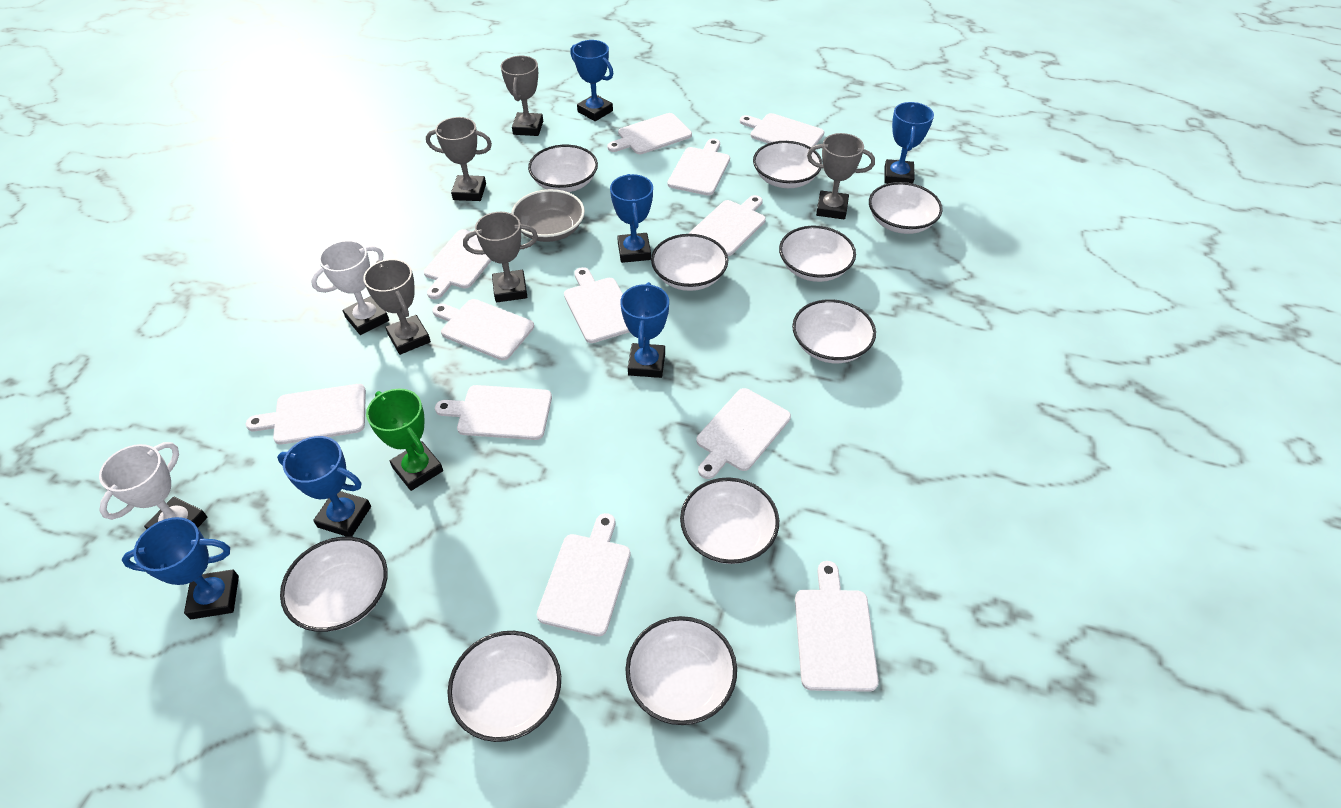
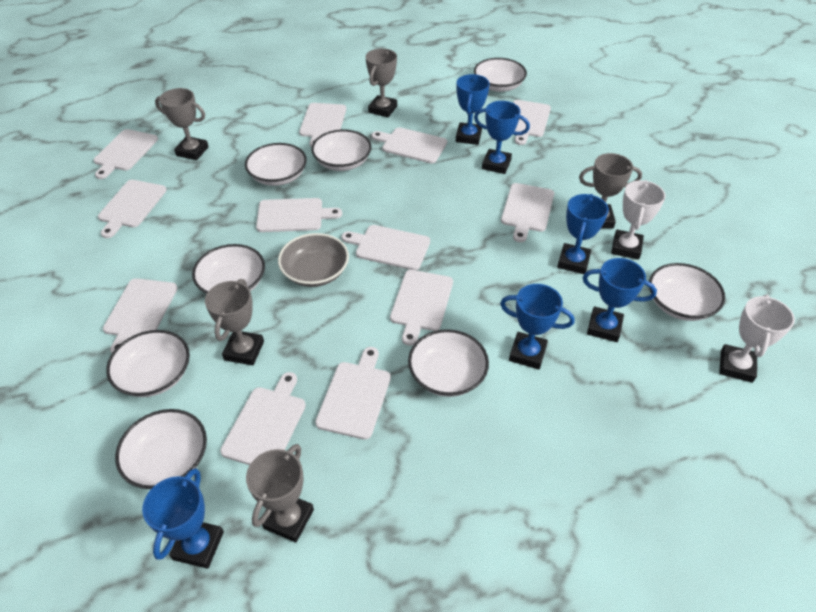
green trophy: [366,388,443,491] = 1 -> none = 0
white bowl: [280,537,388,632] [447,631,561,742] [528,145,598,192] [625,616,737,725] [651,234,728,291] [680,477,779,564] [753,141,822,188] [779,226,856,282] [792,299,876,363] [869,182,943,234] = 10 -> [106,330,190,397] [115,409,207,489] [192,244,265,294] [245,143,307,186] [311,130,372,171] [408,329,489,397] [474,58,527,92] [649,263,725,321] = 8

